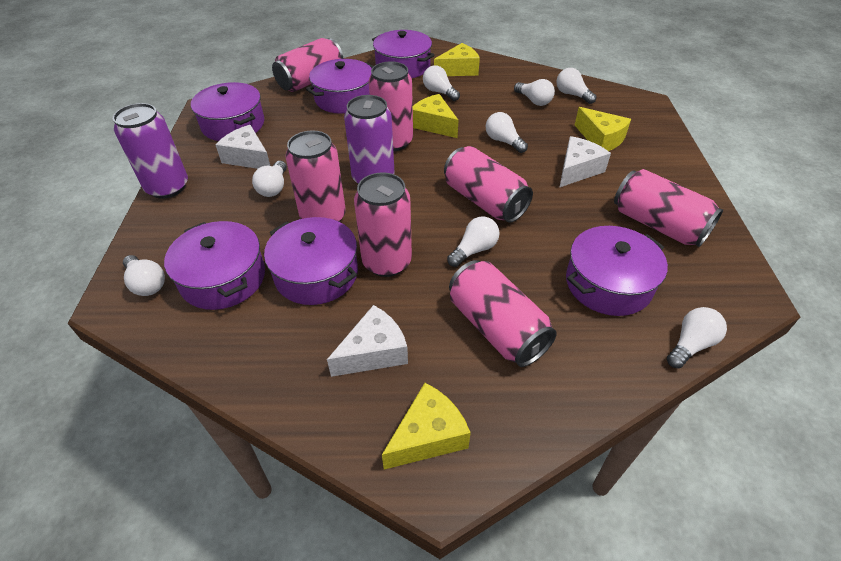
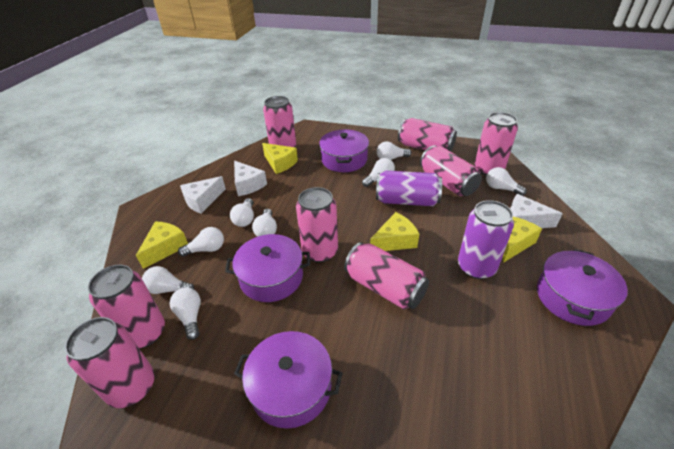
pink can: [272,38,343,92] [285,130,346,222] [354,172,412,277] [368,61,413,151] [444,146,533,223] [449,260,557,367] [614,169,723,247] = 7 -> [65,317,155,408] [88,265,165,348] [263,96,296,147] [296,187,338,262] [344,242,429,310] [398,118,457,152] [420,145,482,196] [475,112,518,176] = 8
purple pot: [164,221,265,310] [191,82,264,141] [264,217,358,305] [306,59,373,114] [372,30,434,78] [566,226,668,316] = 6 -> [225,234,310,302] [234,331,343,428] [319,129,369,172] [537,249,628,326] = 4

